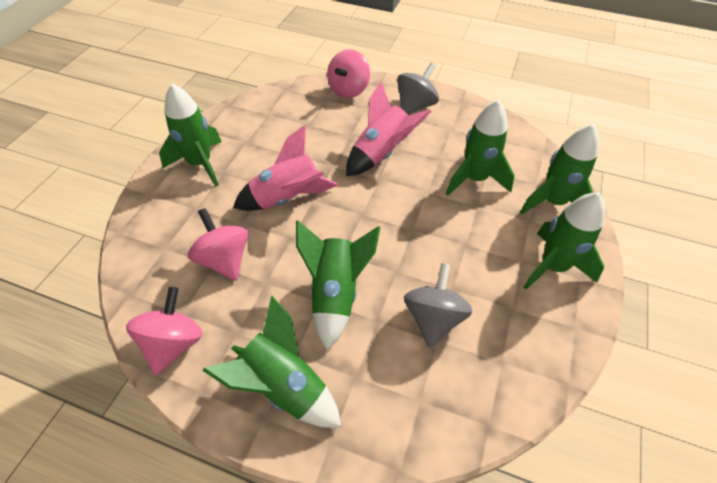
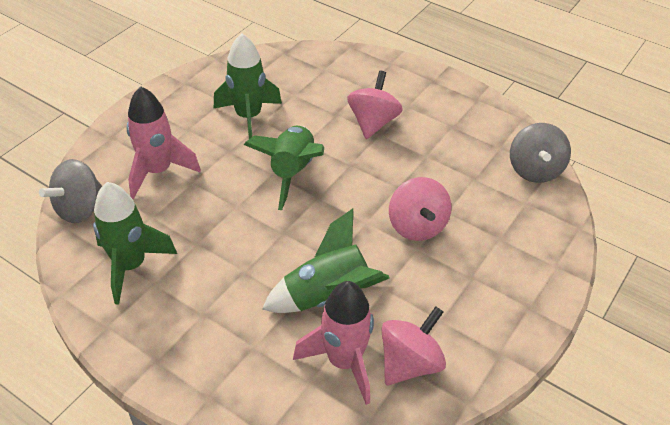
green rocket: [159,84,222,186] [202,296,341,428] [296,220,381,350] [446,100,515,195] [520,124,599,215] [523,192,605,290] = 6 -> [93,182,177,305] [214,33,282,139] [244,126,324,210] [262,209,390,313] = 4

